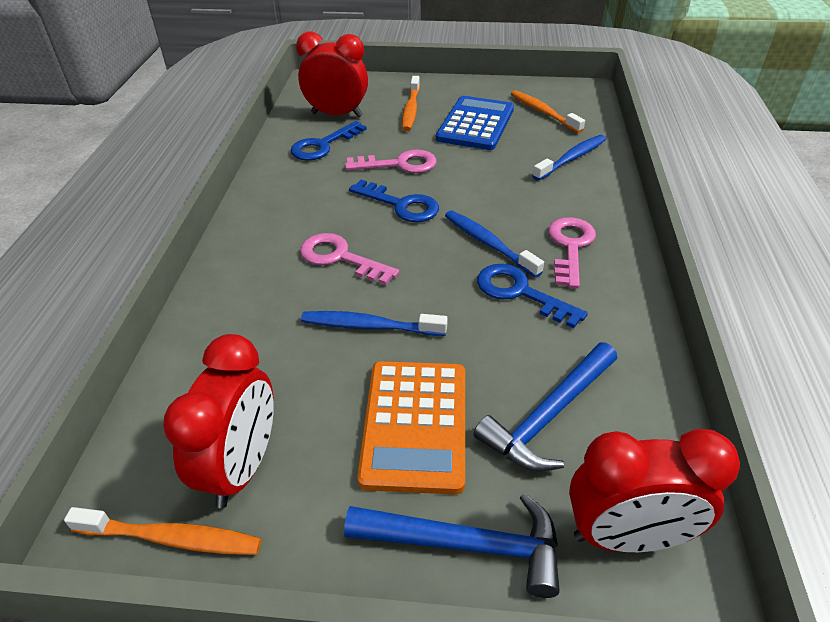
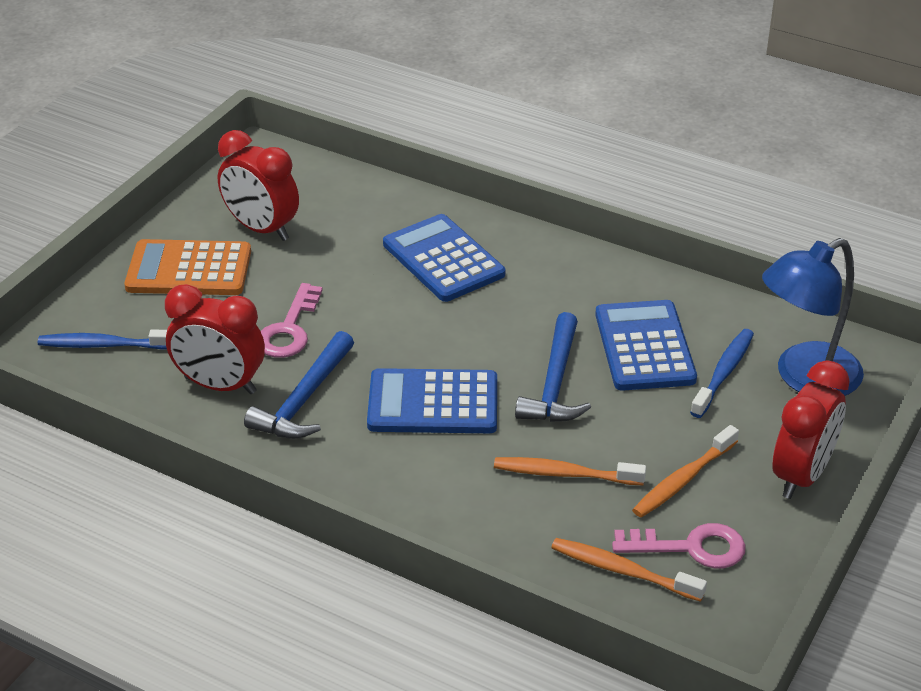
blue calculator: [436,96,514,150] = 1 -> [367,368,497,433] [383,214,505,302] [595,300,697,391] = 3
blue key: [291,121,367,160] [349,180,439,222] [477,264,588,328] = 3 -> none = 0
blue lamp: none = 0 -> [762,238,864,396] = 1
blue toothbrush: [301,311,448,336] [445,210,544,278] [532,135,606,181] = 3 -> [38,329,167,350] [690,329,754,418] = 2
pink key: [300,233,399,285] [345,150,437,173] [548,217,596,288] = 3 -> [261,283,323,358] [612,523,746,569] = 2

